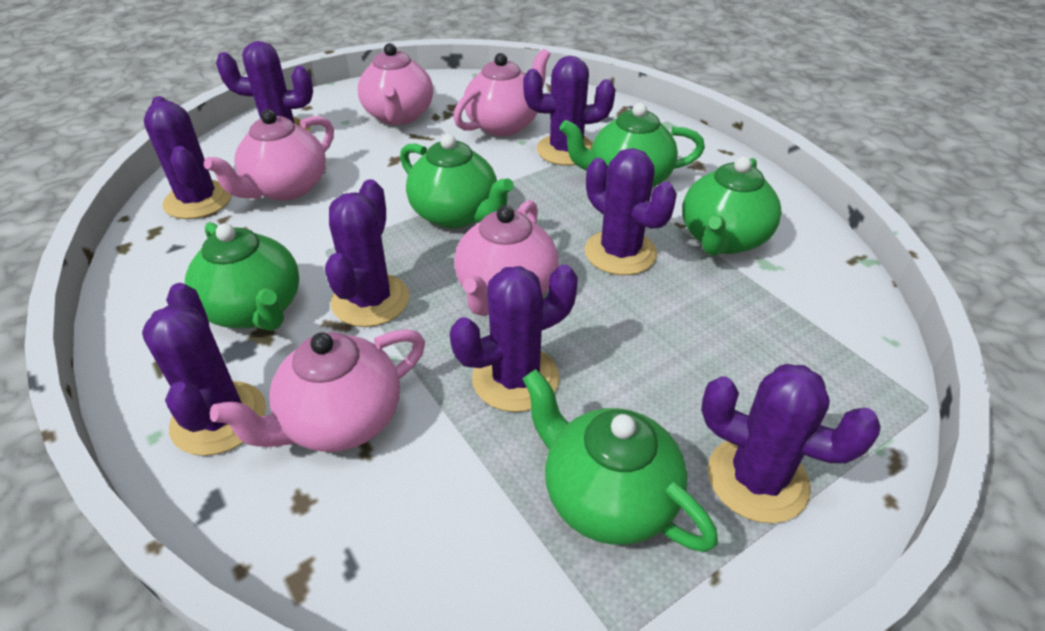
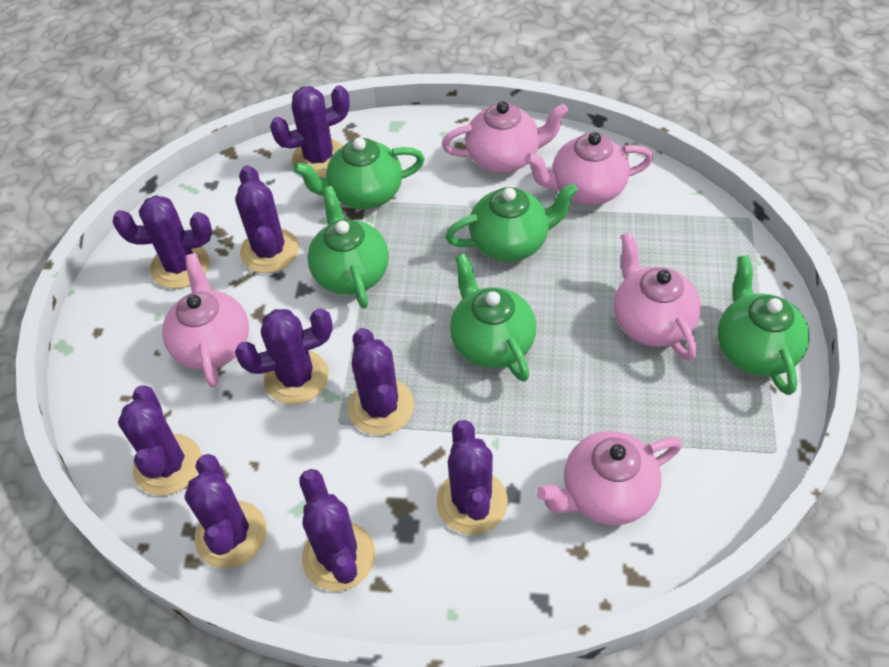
purple cactus: [142,283,266,456] [144,96,232,219] [216,41,313,132] [325,179,410,327] [449,265,578,412] [523,56,615,166] [585,148,677,275] [701,364,881,523] = 8 -> [113,195,212,289] [118,385,202,495] [185,454,267,568] [235,165,299,273] [235,308,333,404] [270,85,350,177] [299,469,375,591] [348,328,414,435] [436,420,508,535] = 9

